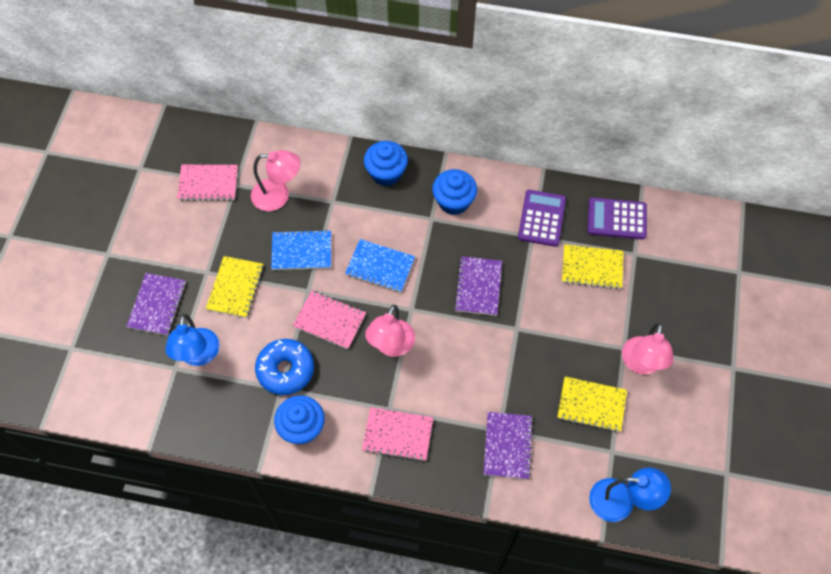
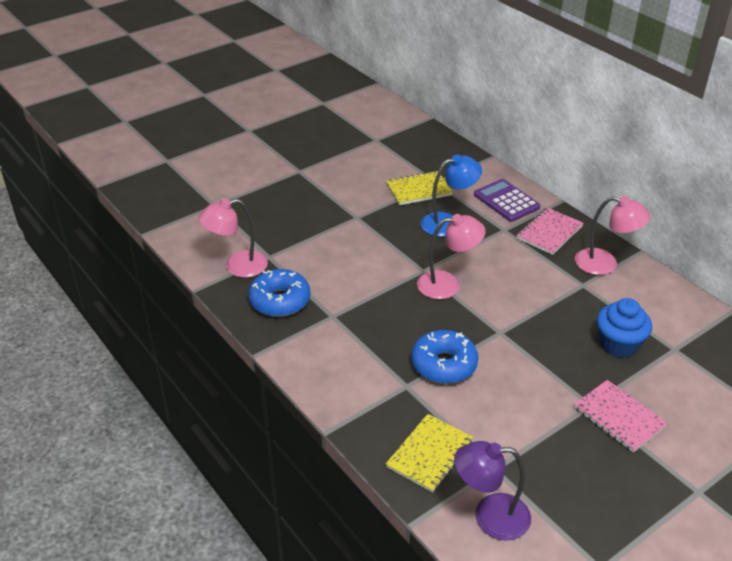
blue cupcake: [274,395,325,444] [364,141,408,186] [432,169,477,215] = 3 -> [597,298,652,358] = 1
blue donut: [255,339,314,395] = 1 -> [248,269,310,317] [411,330,478,384] = 2
blue lamp: [165,314,220,366] [589,467,671,522] = 2 -> [421,154,482,237] = 1
blue notebook: [271,230,331,270] [345,239,415,293] = 2 -> none = 0
pink notebook: [177,165,238,201] [293,291,366,349] [362,407,433,462] = 3 -> [516,207,584,255] [574,380,668,453] = 2
purple calculator: [518,190,566,247] [588,197,647,239] = 2 -> [474,179,540,222] = 1
purple lamp: none = 0 -> [454,441,531,541] = 1
purple notebook: [126,273,186,336] [454,256,502,316] [483,412,534,479] = 3 -> none = 0
yellow notebook: [206,256,264,318] [557,377,627,432] [562,244,623,289] = 3 -> [386,171,453,205] [386,414,474,493] = 2

